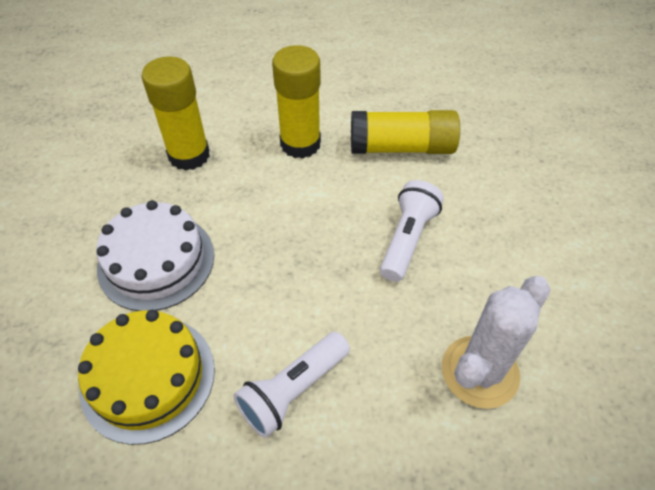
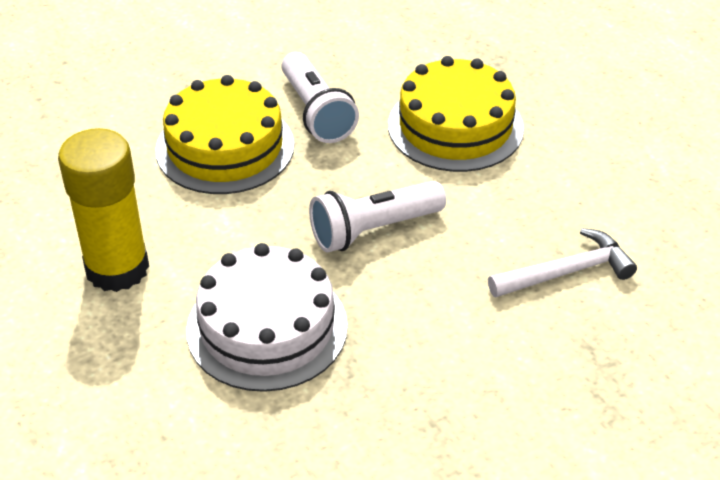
white cactus: [442,276,551,409] = 1 -> none = 0
white hammer: none = 0 -> [488,228,637,297] = 1
yellow cake: [78,310,215,445] = 1 -> [155,75,294,194] [388,56,524,172] = 2
yellow glue stick: [141,56,210,171] [272,45,321,159] [351,110,460,154] = 3 -> [58,128,149,292] = 1

